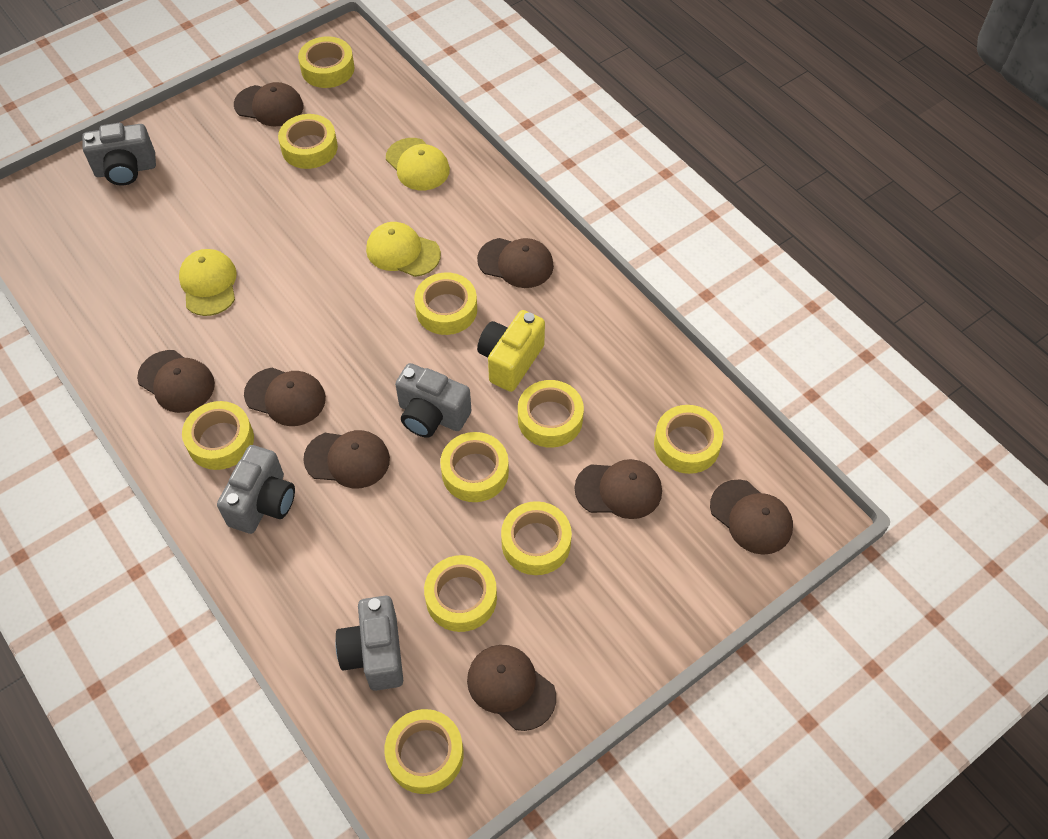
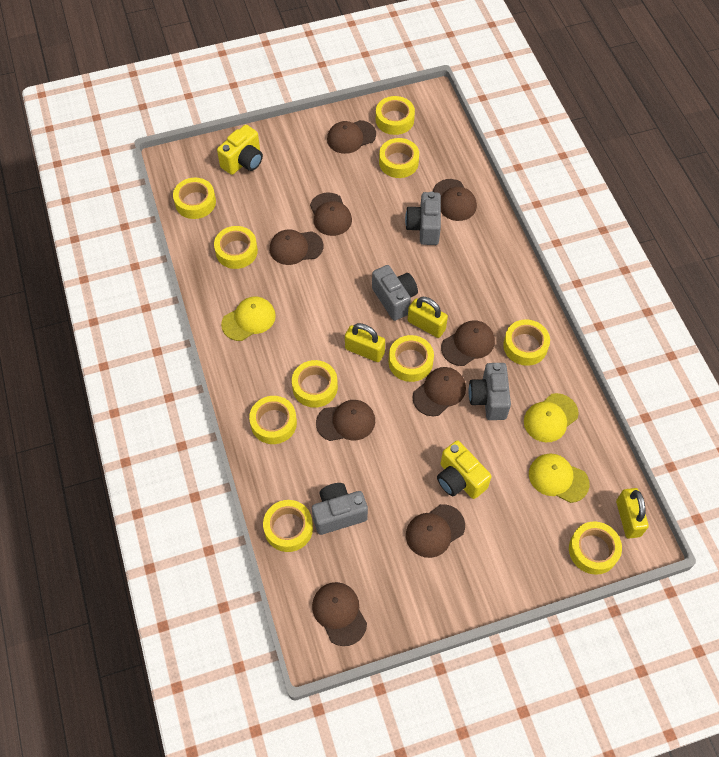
brown cap: [137,350,215,413] [234,82,303,126] [244,367,326,426] [303,430,390,488] [467,645,556,731] [477,238,554,288] [574,459,662,519] [710,480,793,555] = 8 -> [270,230,323,265] [310,192,352,236] [312,582,367,646] [316,400,375,441] [327,120,376,154] [406,504,465,558] [412,367,466,416] [433,179,477,221] [441,320,495,366] = 9
yellow camera: [477,310,545,392] = 1 -> [217,125,263,175] [437,440,492,499] = 2
yellow padlock: none = 0 -> [345,323,385,362] [408,297,448,338] [616,488,649,539] = 3

